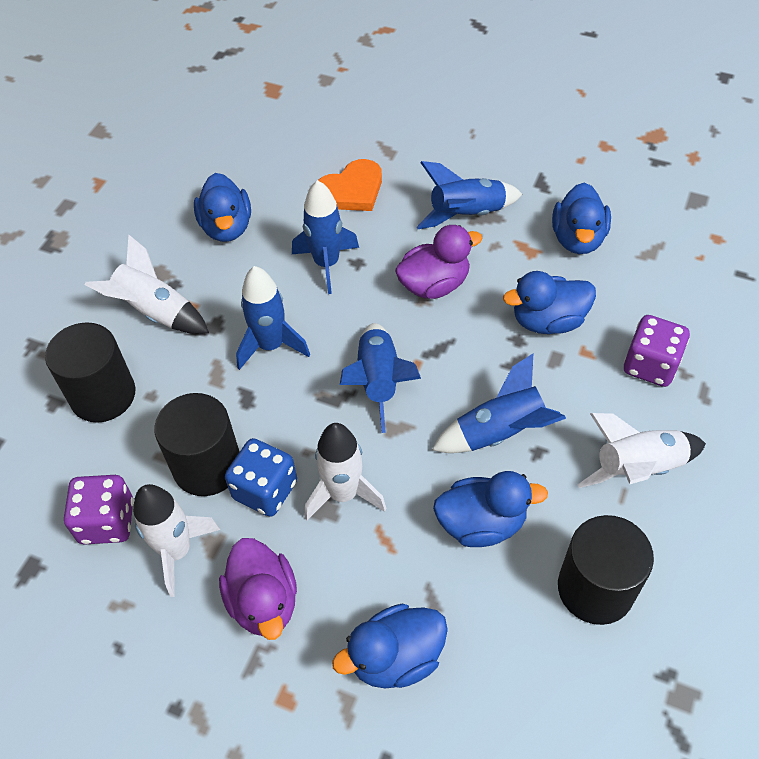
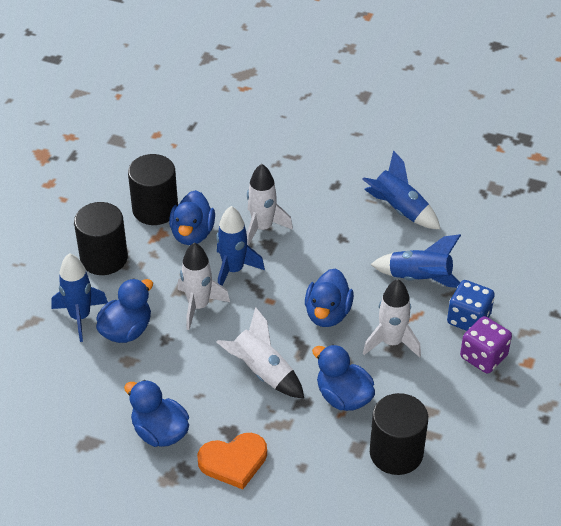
blue rocket: [236,266,310,370] [292,180,359,294] [340,323,421,433] [416,161,522,229] [432,354,566,453] = 5 -> [51,253,108,342] [216,206,265,286] [362,150,440,229] [371,234,461,288] = 4
purple dice: [64,475,134,545] [624,315,690,387] = 2 -> [460,316,512,373] = 1
purple duck: [219,538,297,640] [395,225,483,299] = 2 -> none = 0

